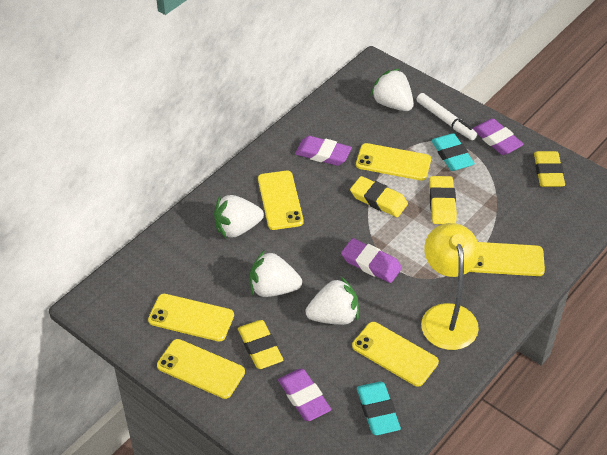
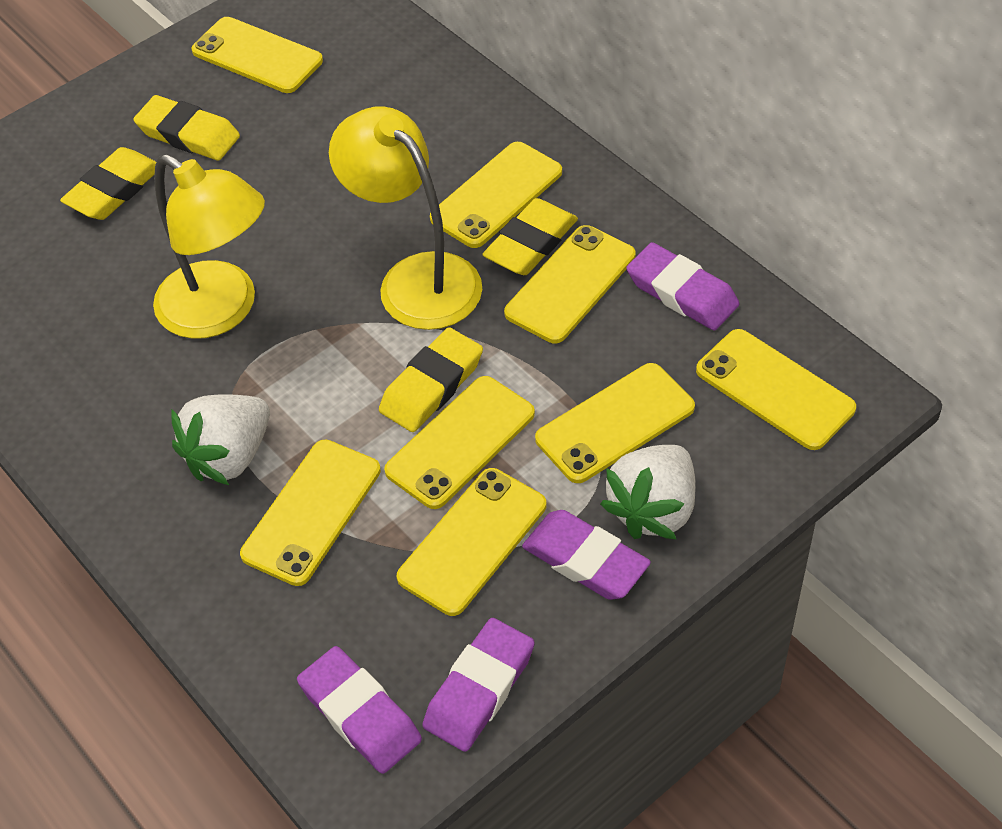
turquoise eraser: [357,382,401,435] [431,133,475,171] = 2 -> none = 0
white marker: [416,93,477,140] = 1 -> none = 0
white strawberry: [214,195,264,238] [250,250,302,297] [306,277,359,325] [370,68,414,111] = 4 -> [171,394,270,486] [600,445,695,540] = 2
yellow lamp: [421,223,480,350] = 1 -> [153,154,265,339] [329,106,482,330] = 2
yellow phone: [148,294,234,342] [157,339,245,399] [258,171,304,230] [352,322,439,387] [356,143,431,181] [469,242,545,276] = 6 -> [192,17,323,93] [240,439,381,586] [384,376,535,509] [397,468,546,616] [430,142,562,248] [504,225,636,343] [535,363,695,483] [696,329,856,450] = 8

